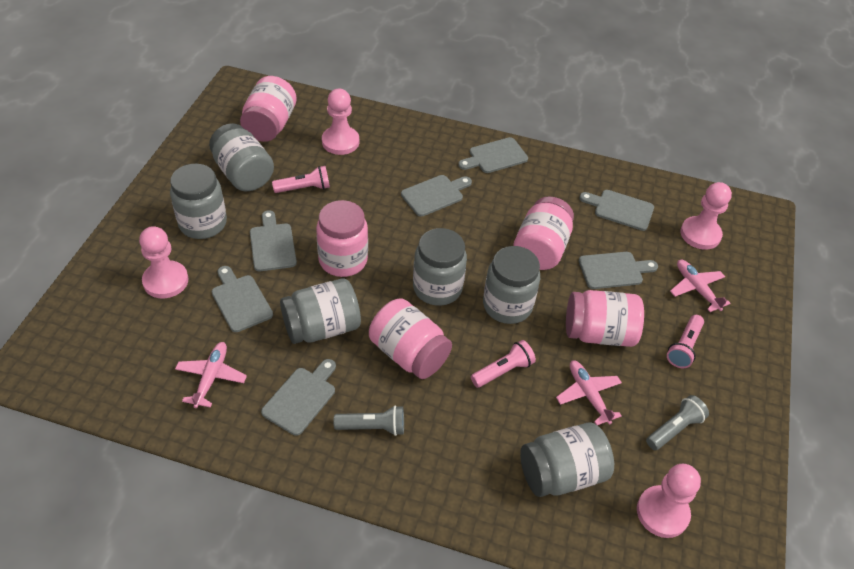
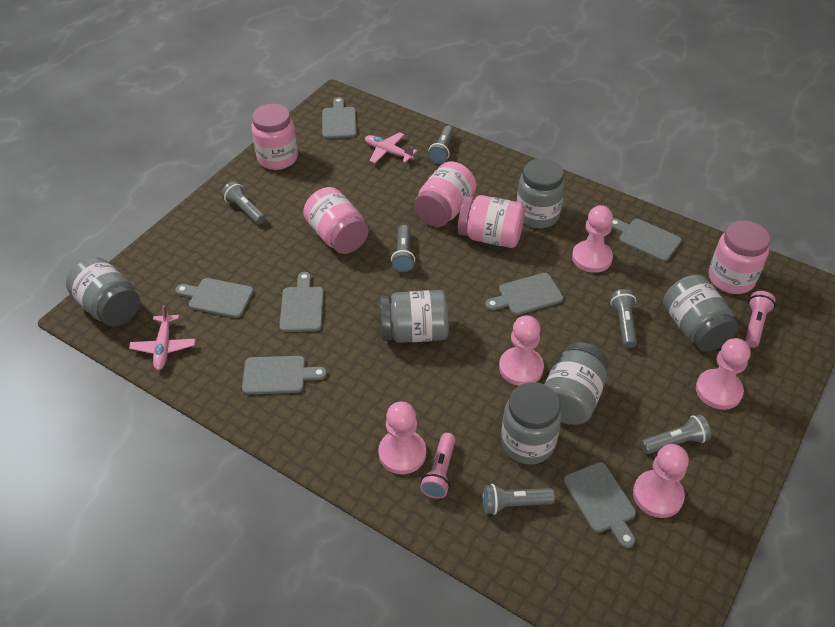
grey flashlight: [334,405,404,436] [646,395,709,450] = 2 -> [222,181,266,224] [391,225,415,272] [428,126,454,164] [482,484,555,515] [610,289,637,348] [641,414,711,454] = 6
pink flashlight: [272,166,330,193] [471,340,536,388] [667,315,704,368] = 3 -> [420,433,456,499] [745,291,776,348] = 2
pink pawn: [139,226,188,298] [322,89,359,155] [637,464,701,538] [680,182,732,250] = 4 -> [378,402,426,474] [499,315,544,386] [572,205,613,273] [633,444,689,518] [696,338,751,410] = 5
pink plane: [175,342,247,408] [556,361,622,425] [670,260,731,312] = 3 -> [129,305,196,370] [365,132,417,163] = 2

